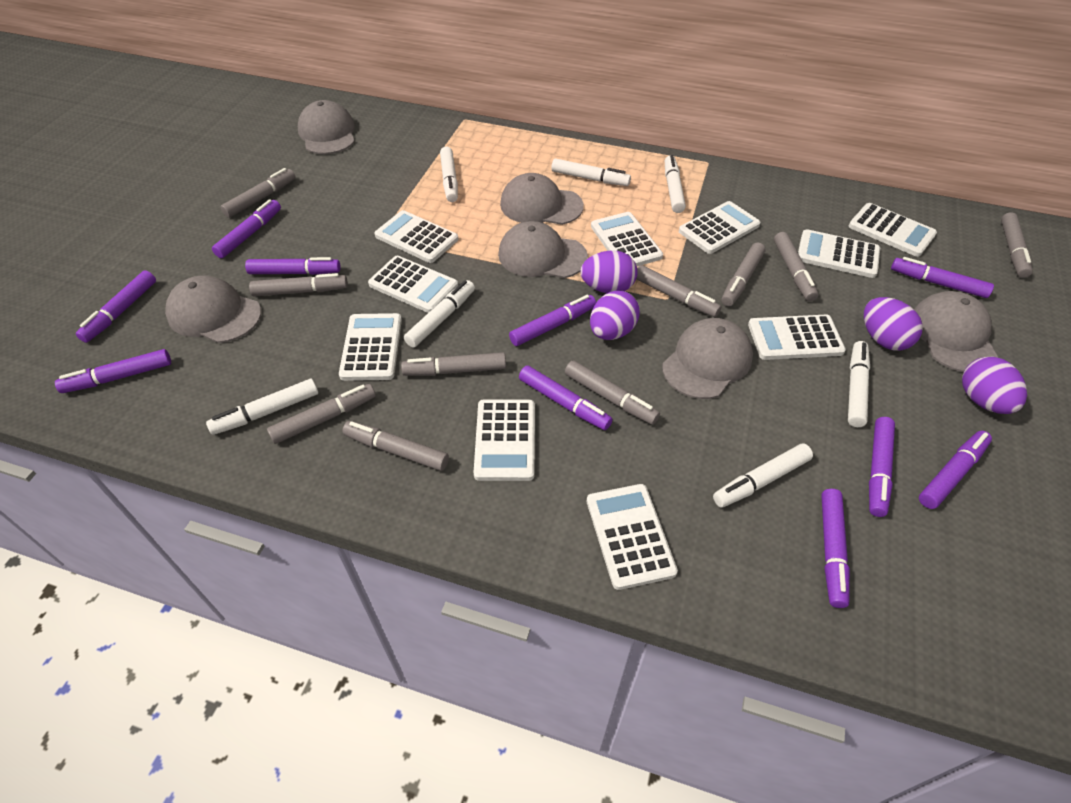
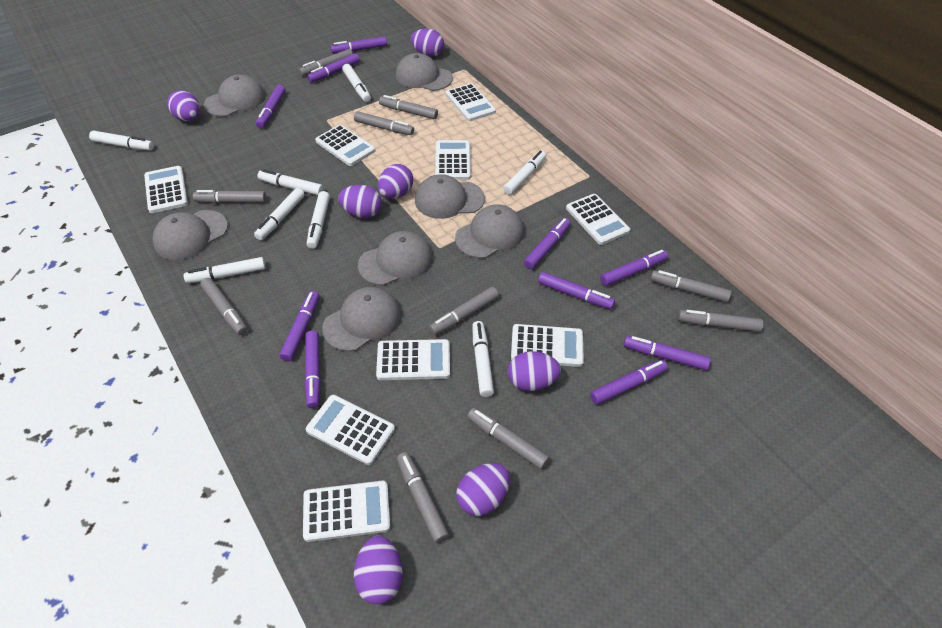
grey cap: [165,275,261,343] [298,100,355,154] [498,221,588,278] [500,173,584,225] [662,318,753,399] [914,291,998,372] = 6 -> [152,210,228,260] [204,74,265,117] [322,287,401,351] [358,231,433,286] [396,53,453,91] [415,174,485,219] [455,204,524,258] = 7
purple egg: [580,250,638,293] [590,291,640,340] [864,297,923,350] [962,356,1027,414] = 4 -> [167,90,200,121] [338,185,382,218] [354,536,403,604] [378,164,413,199] [411,28,444,57] [456,463,510,516] [507,351,561,391] = 7
white calculator: [339,313,402,381] [368,256,458,313] [374,210,458,263] [473,400,535,481] [587,484,678,590] [591,212,663,266] [679,201,761,254] [748,315,846,360] [798,229,880,278] [849,203,937,257] = 10 -> [144,166,188,213] [303,481,390,542] [306,395,395,465] [315,125,375,166] [376,339,450,380] [435,140,471,180] [446,83,496,121] [511,324,584,367] [566,194,630,245] = 9
white marker: [206,379,318,435] [404,280,475,347] [440,147,458,202] [551,158,631,186] [665,155,686,213] [713,444,813,507] [848,341,870,427] = 7 -> [89,131,154,150] [183,257,265,283] [254,188,305,240] [257,169,324,195] [307,191,330,249] [342,64,371,102] [472,321,494,397] [503,151,546,195] = 8

